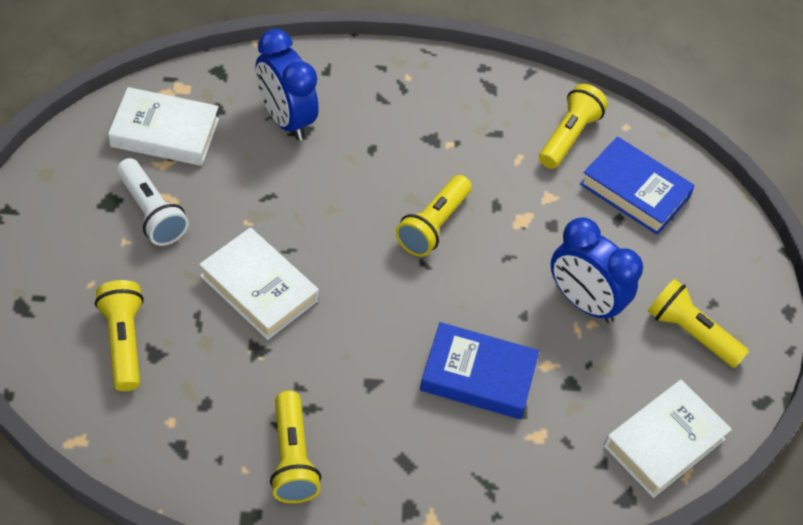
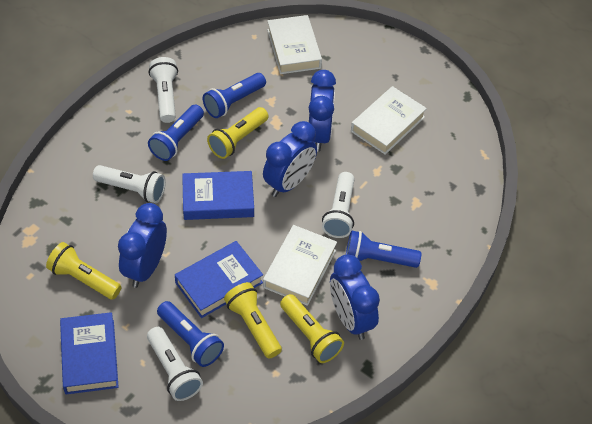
blue book: [420,322,539,419] [580,136,695,235] = 2 -> [60,312,119,394] [175,241,263,318] [182,171,254,220] = 3
blue clock: [255,29,319,141] [551,217,643,323] = 2 -> [118,203,167,288] [263,121,317,197] [309,70,336,152] [330,254,380,340] = 4
blue flashlight: none = 0 -> [148,105,204,161] [157,301,224,367] [203,73,266,118] [346,230,421,268] = 4
white flashlight: [117,158,189,246] = 1 -> [93,165,166,203] [147,327,203,401] [149,57,178,123] [322,172,355,238] = 4
yellow flashlight: [95,280,144,391] [270,390,321,503] [395,175,472,257] [539,84,608,169] [648,279,749,368] = 5 -> [46,242,122,300] [207,107,269,159] [224,282,282,359] [280,294,344,363] = 4

